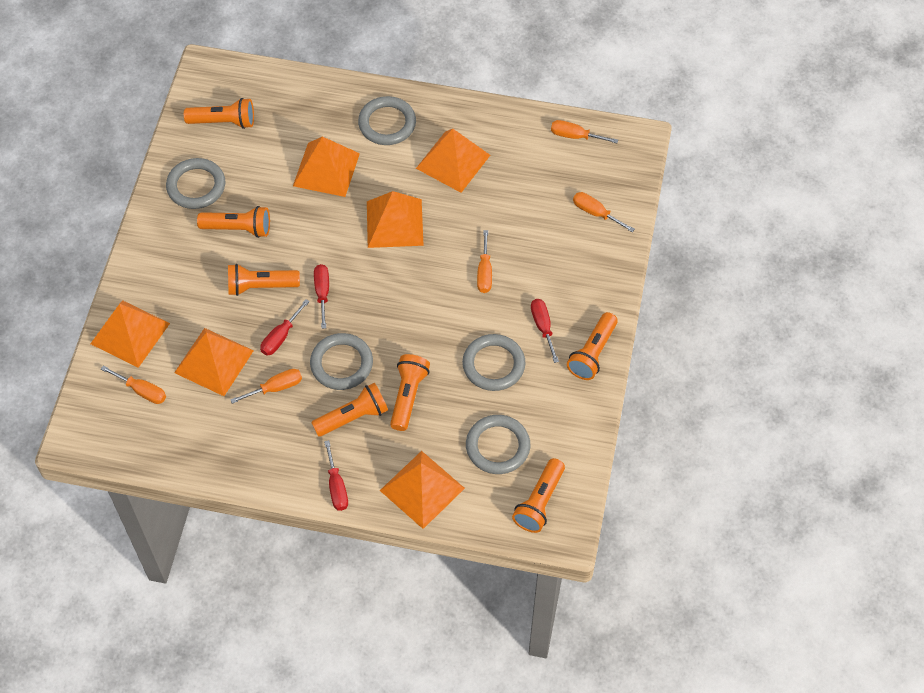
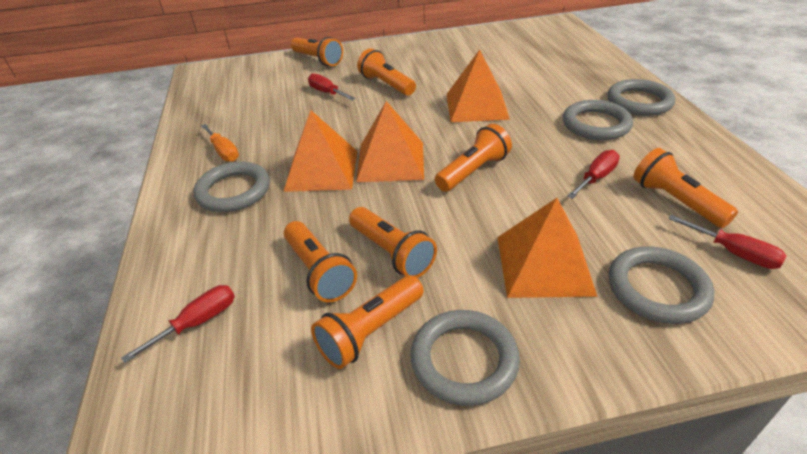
orange pyramid: [90,300,170,368] [174,328,254,396] [293,137,360,197] [367,191,424,248] [380,451,465,529] [416,129,490,193] = 6 -> [283,110,357,192] [356,101,424,182] [446,50,510,122] [497,198,598,298] = 4
orange screwdriver: [101,365,166,404] [230,369,302,404] [477,230,492,293] [551,120,618,143] [573,192,635,232] = 5 -> [201,124,239,162] = 1

